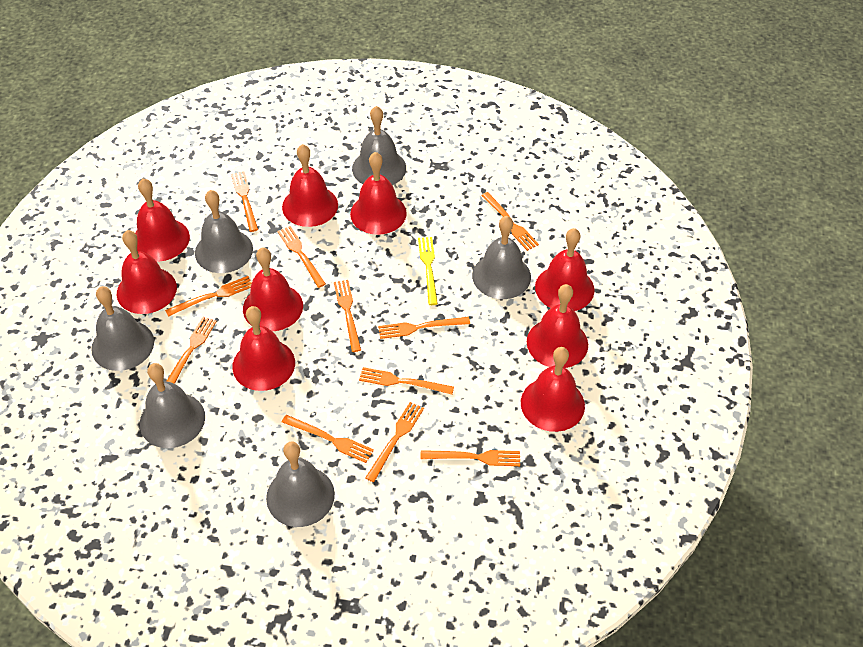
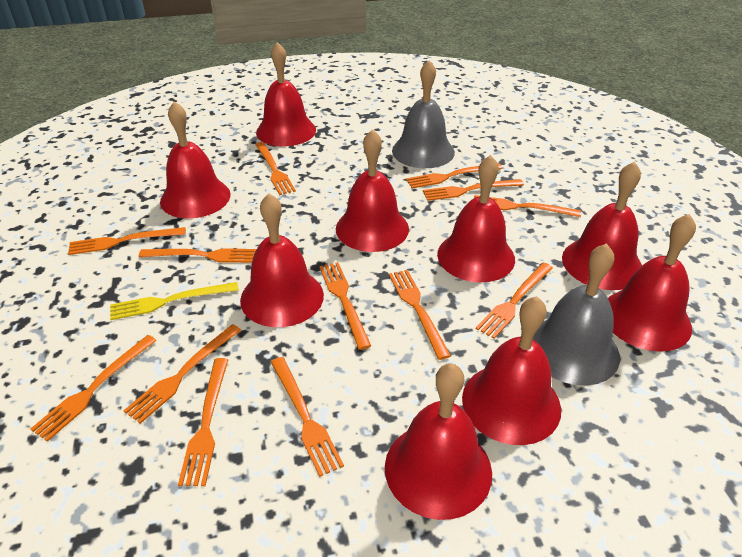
grey bell: [91,286,154,371] [140,363,205,448] [195,190,253,273] [266,441,335,527] [352,106,406,185] [472,216,531,299] = 6 -> [392,60,455,168] [533,243,620,385] = 2
orange fork: [165,276,252,317] [167,317,217,384] [231,171,258,232] [277,226,326,288] [282,415,374,463] [334,280,361,352] [359,367,454,394] [365,402,424,482] [378,317,470,339] [420,450,520,466] [481,192,539,251] = 11 -> [30,335,157,442] [68,227,186,255] [123,324,241,424] [139,248,257,263] [178,358,228,486] [255,142,296,195] [271,357,344,477] [319,262,371,350] [389,270,451,360] [406,163,502,188] [423,179,524,201] [474,195,581,217] [476,262,553,339] = 13

